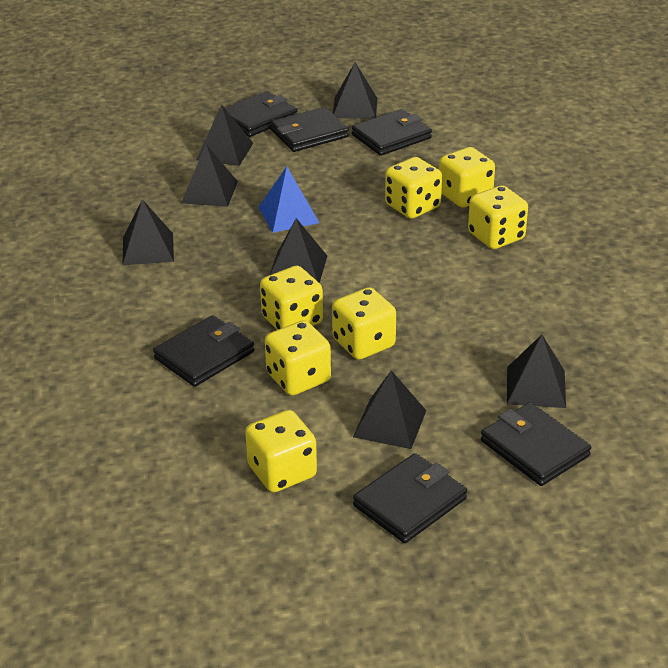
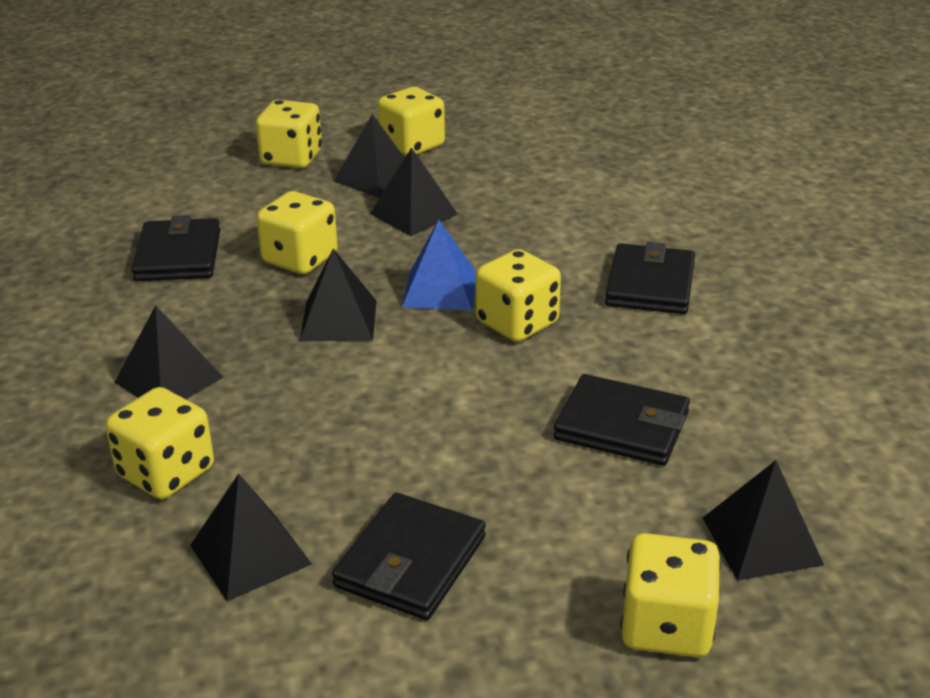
black pyramid: [123,199,174,265] [181,144,238,207] [196,105,253,166] [270,218,327,283] [333,63,377,119] [353,370,426,449] [507,335,566,408] = 7 -> [114,305,224,399] [190,474,312,601] [300,249,376,341] [334,114,405,198] [370,147,458,236] [703,460,824,581] = 6
black wallet: [153,315,254,387] [225,91,298,137] [270,107,349,152] [352,109,432,156] [353,453,467,543] [481,402,591,486] = 6 -> [132,215,220,281] [332,493,486,620] [554,374,690,466] [605,242,695,314] = 4
yellow dice: [245,410,317,492] [260,266,323,330] [265,320,331,395] [332,287,396,360] [385,157,442,219] [439,147,495,208] [468,185,528,249] = 7 -> [105,387,214,499] [256,100,322,168] [256,191,338,274] [378,87,445,156] [476,249,561,342] [620,533,721,657] = 6

